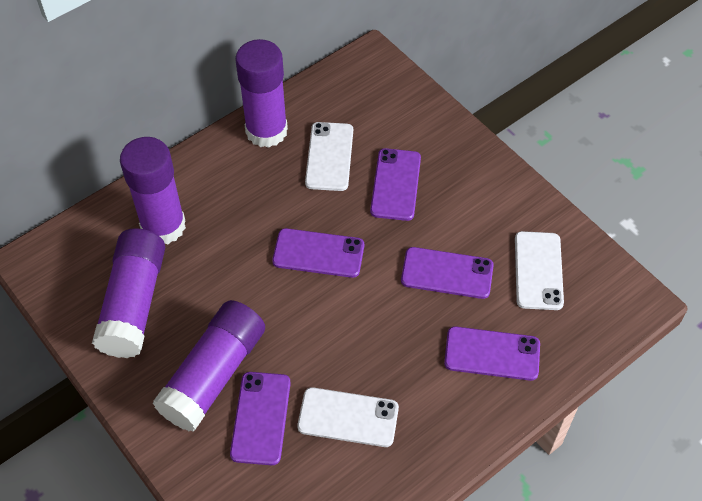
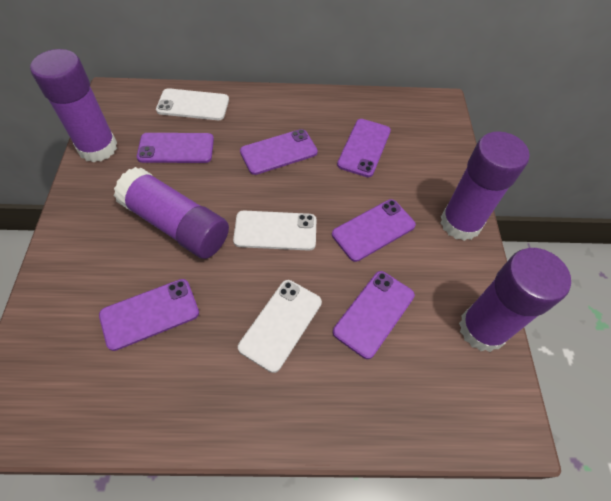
purple phone: [230,372,291,465] [272,228,364,278] [370,148,421,221] [401,247,494,299] [444,326,540,381] = 5 -> [99,279,199,351] [137,133,214,163] [240,129,318,175] [332,199,416,262] [333,271,415,359] [337,119,391,177] = 6

